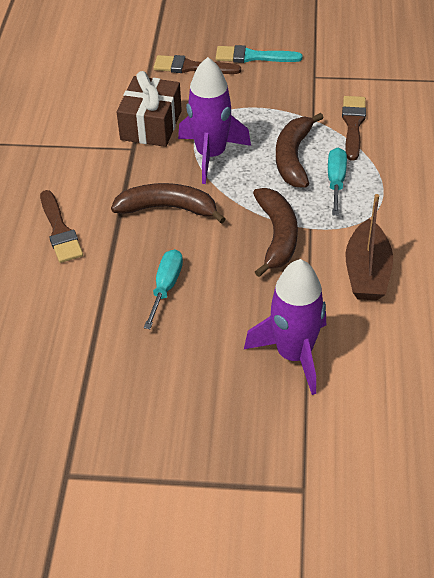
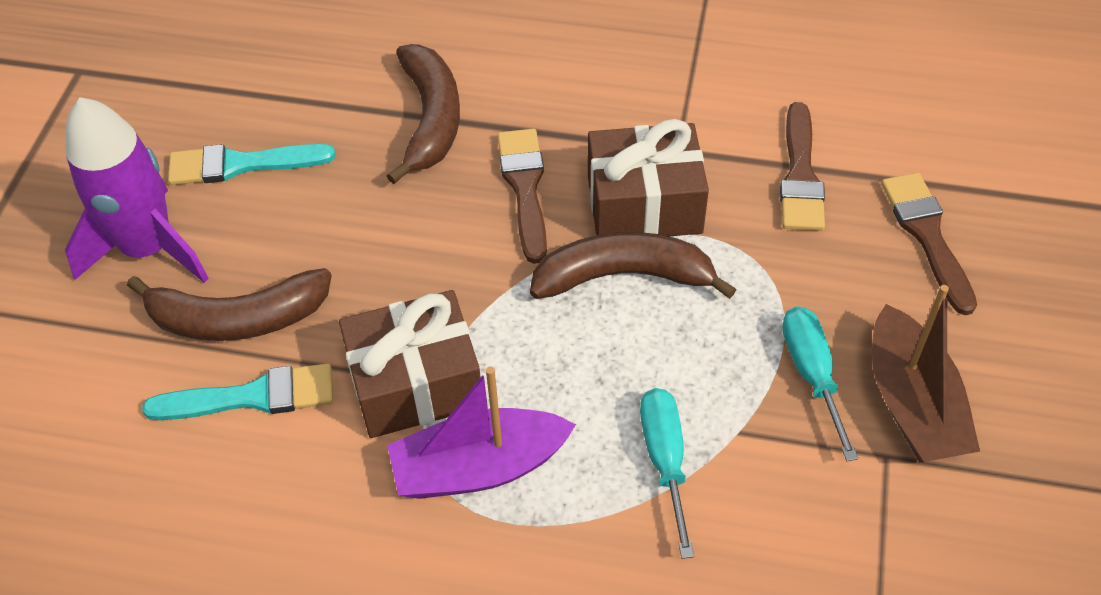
brown gift: [117,71,182,147] = 1 -> [339,290,481,438] [588,119,709,237] = 2
purple boat: none = 0 -> [387,366,576,499] = 1
purple rocket: [178,57,251,184] [244,259,326,395] = 2 -> [65,97,209,283] = 1
turquoise brush: [216,45,302,63] = 1 -> [142,363,333,420] [168,144,335,185] = 2

